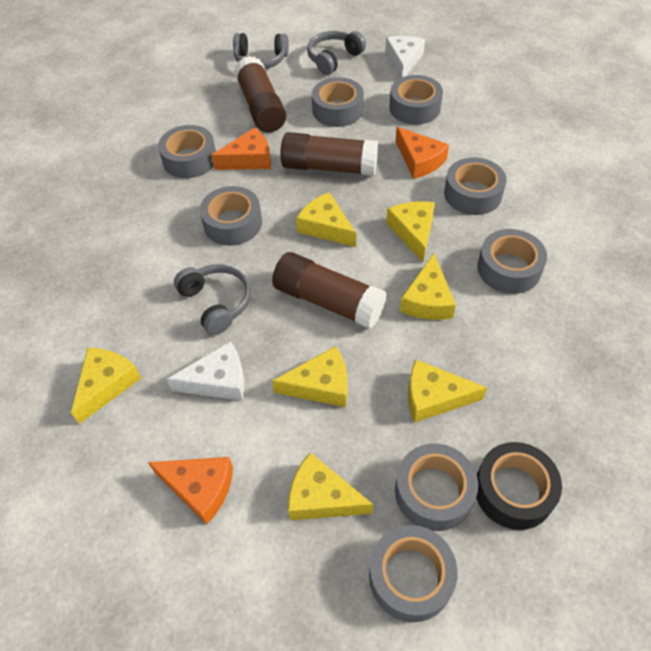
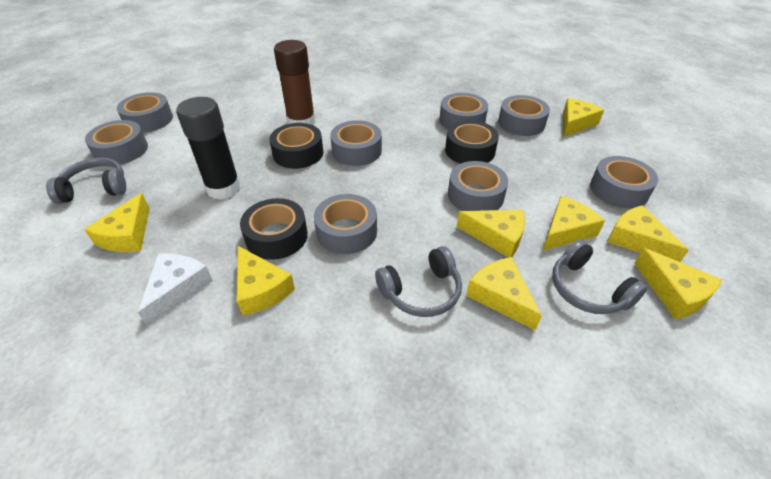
black glue stick: none = 0 -> [176,97,241,200] = 1
black tape: [476,442,562,530] = 1 -> [240,198,308,260] [269,123,323,169] [445,120,499,164] = 3
brown glue stick: [234,56,286,132] [272,252,387,329] [280,132,378,176] = 3 -> [274,40,316,126] = 1
orange cheese: [148,457,233,524] [211,127,271,170] [396,127,449,179] = 3 -> none = 0
white cheese: [167,341,245,401] [385,36,425,78] = 2 -> [138,253,213,327] = 1
yellow cheese: [71,348,141,424] [272,346,347,407] [288,452,373,520] [296,192,356,247] [386,201,435,262] [400,253,456,320] [408,359,487,423] = 7 -> [84,193,150,252] [237,246,295,316] [457,210,525,258] [466,257,542,330] [542,196,605,251] [563,98,604,137] [607,205,689,262] [635,248,722,319] = 8

